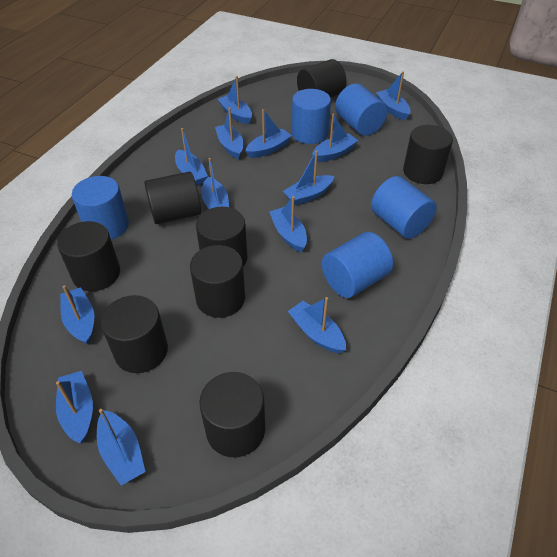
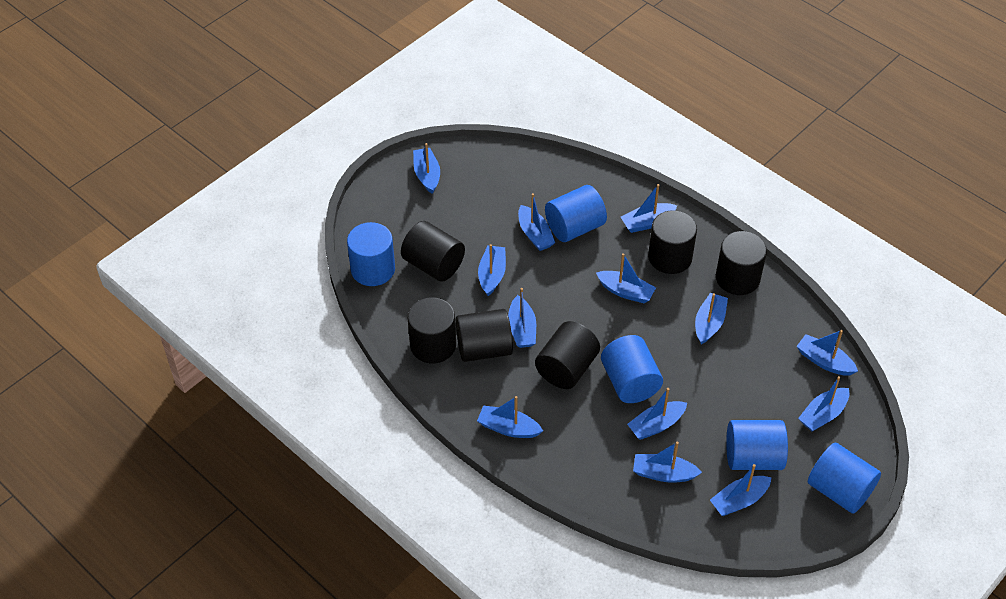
black cylinder: [57,221,120,291] [101,295,168,373] [144,172,201,224] [190,245,245,318] [196,207,247,266] [199,372,265,457] [297,59,347,98] [403,125,453,184] = 8 -> [401,221,465,282] [408,297,456,363] [456,309,513,362] [535,321,600,389] [648,210,697,274] [716,231,767,295] = 6

